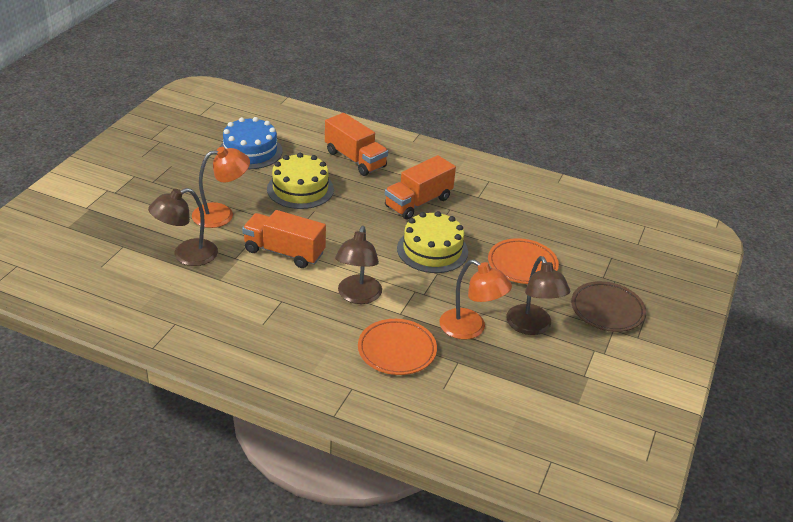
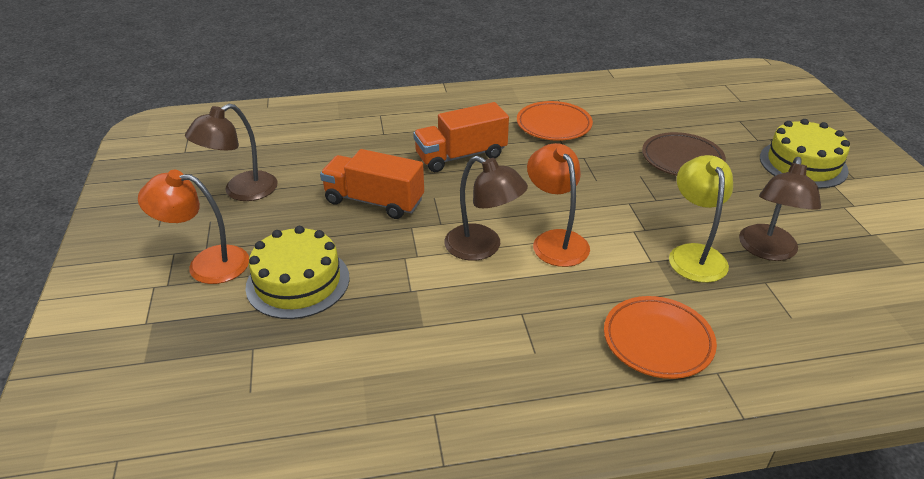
blue cake: [220,117,283,169] = 1 -> none = 0
orange truck: [242,210,326,268] [325,113,388,176] [385,155,456,220] = 3 -> [320,149,424,219] [413,102,509,172] = 2
yellow lamp: none = 0 -> [669,155,733,283] = 1

